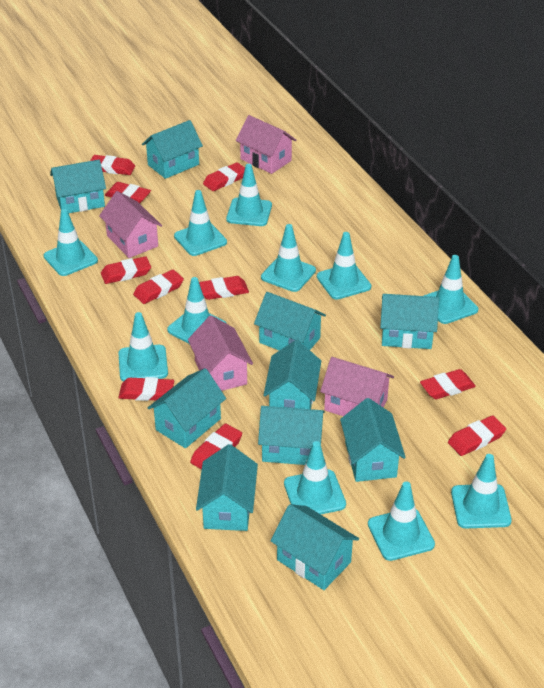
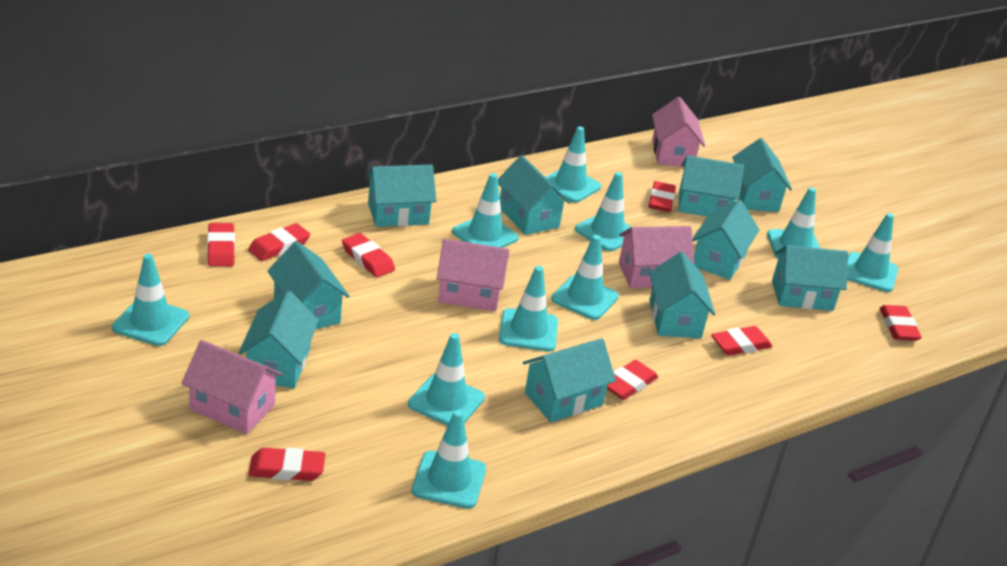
red eraser: [90,155,135,175] [101,256,151,284] [105,182,151,203] [118,377,174,401] [133,270,184,304] [190,423,242,470] [199,276,249,300] [203,162,245,191] [420,369,476,399] [448,415,506,456] = 10 -> [207,223,235,266] [248,223,310,261] [248,448,325,481] [342,233,395,277] [607,360,658,400] [648,181,676,212] [711,326,773,356] [879,305,922,341] = 8
turquoise traffic cone: [44,209,98,276] [118,312,168,381] [167,277,227,344] [174,190,227,256] [226,164,272,226] [261,224,316,292] [284,441,346,514] [317,232,371,299] [368,482,435,561] [424,255,478,324] [451,454,512,528] = 11 -> [112,254,189,346] [408,333,485,426] [412,410,486,509] [452,173,519,248] [499,266,558,352] [545,126,601,203] [551,235,619,320] [575,172,631,251] [767,187,820,258] [847,213,898,292] = 10

